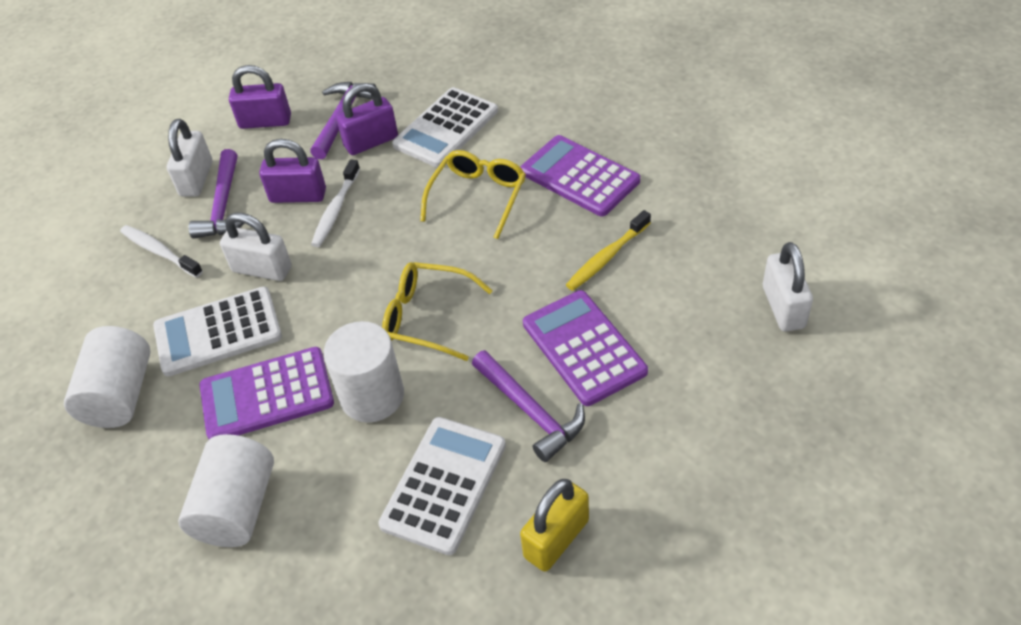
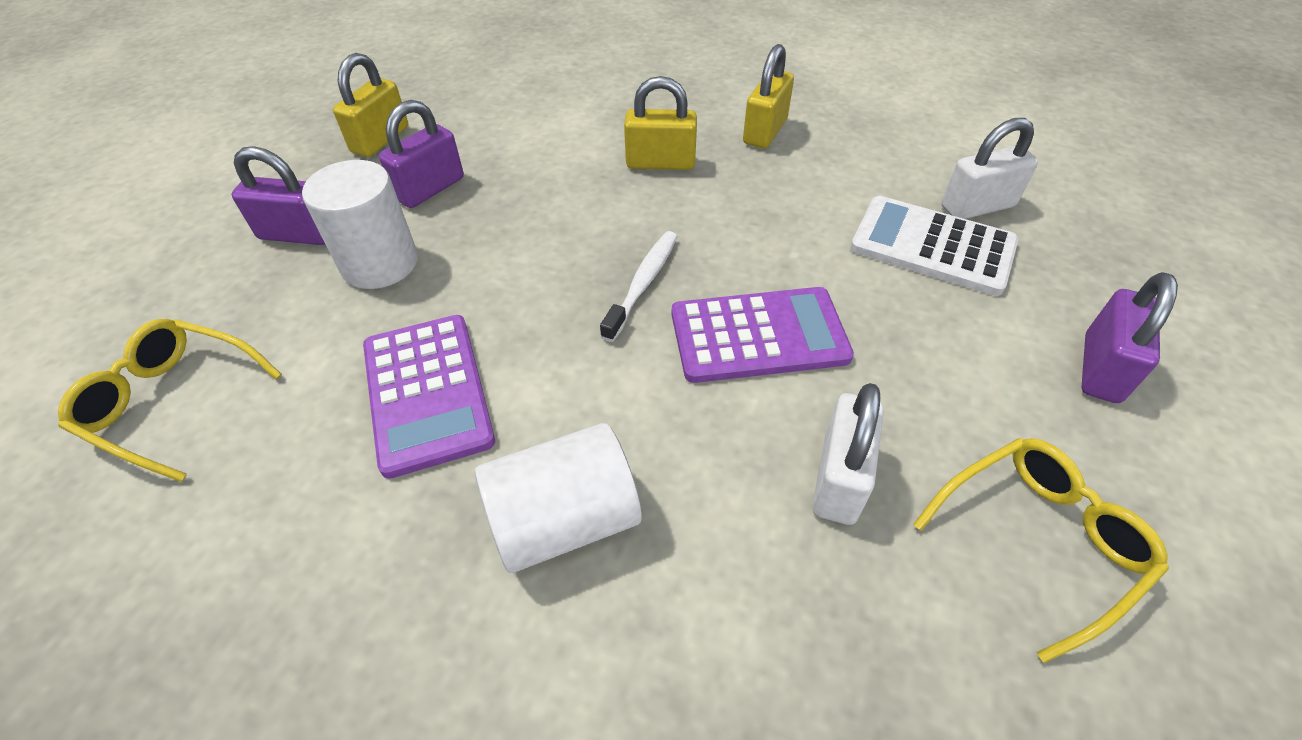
purple calculator: [199,347,334,439] [520,135,640,217] [523,290,648,406] = 3 -> [363,315,495,479] [672,287,854,383] = 2
purple hammer: [189,149,245,239] [310,82,376,159] [472,350,585,462] = 3 -> none = 0
white calculator: [153,286,282,377] [378,417,506,555] [392,87,498,168] = 3 -> [850,196,1019,296] = 1
white cylinder: [64,326,151,428] [178,434,274,547] [323,321,404,423] = 3 -> [302,160,418,289] [475,423,642,573] = 2
white padlock: [167,119,212,197] [220,213,292,281] [763,242,813,331] = 3 -> [812,383,884,525] [941,118,1038,219] = 2
white toothbrush: [120,225,203,278] [311,159,360,247] = 2 -> [600,231,677,342] = 1
yellow padlock: [520,479,589,572] = 1 -> [333,53,408,157] [624,76,697,170] [743,44,794,148] = 3
yellow toothbrush: [566,210,651,291] = 1 -> none = 0

